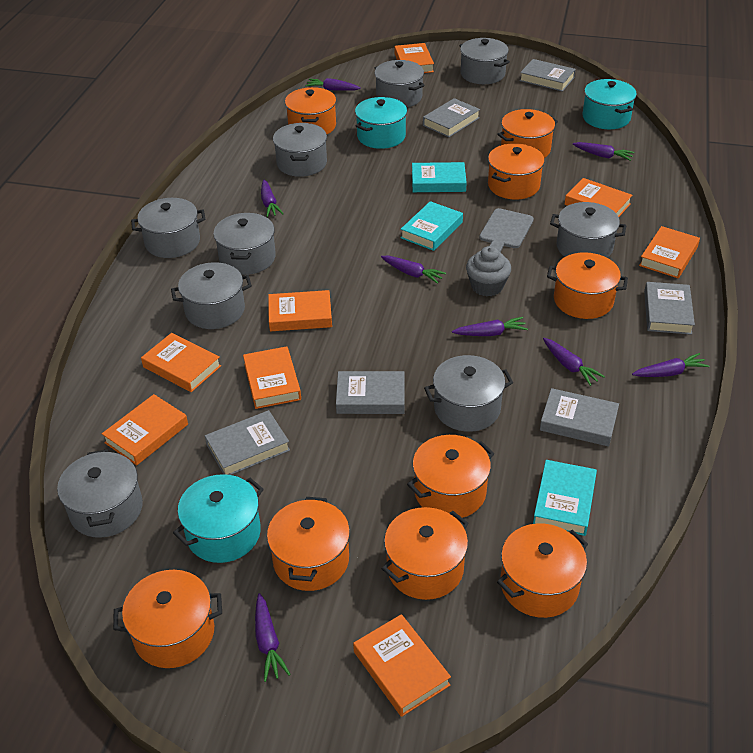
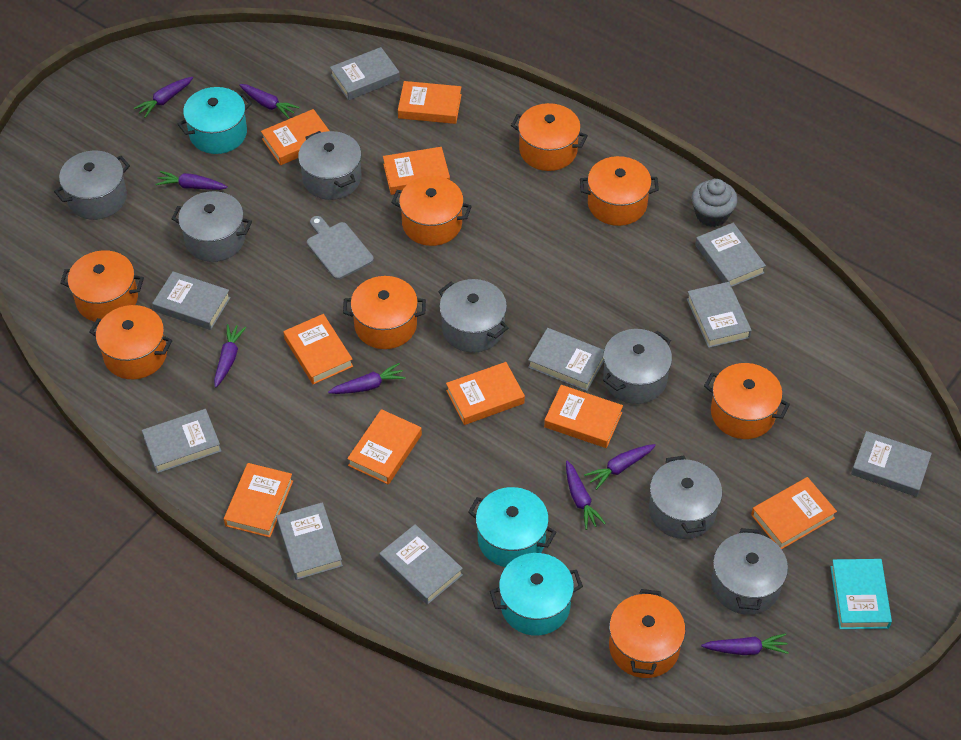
grey book: [205,410,290,475] [336,371,405,414] [423,98,480,137] [520,59,576,92] [540,388,619,447] [644,282,695,335] = 6 -> [142,409,222,473] [152,271,231,330] [276,502,343,580] [330,47,400,100] [379,524,463,605] [528,328,604,391] [687,282,752,348] [695,223,766,287] [851,431,932,497] = 9
grey pot: [57,449,143,538] [131,198,206,258] [171,262,252,329] [213,213,276,275] [273,123,327,177] [375,60,425,108] [424,355,513,432] [459,38,510,84] [550,202,626,258] = 9 -> [54,151,130,220] [172,191,252,262] [298,131,361,200] [438,279,508,353] [603,329,672,404] [649,456,722,539] [711,528,788,615] = 7
orange book: [102,394,188,465] [141,333,221,392] [243,346,301,409] [268,290,332,331] [353,614,451,717] [395,43,434,73] [564,178,632,217] [639,226,700,278] = 8 -> [224,463,293,537] [261,109,329,165] [284,314,353,385] [347,409,422,485] [383,147,450,195] [398,81,462,124] [446,362,525,425] [544,385,623,448] [751,477,837,549] = 9
orange pot: [113,570,222,668] [267,497,350,591] [285,87,336,134] [382,507,469,600] [407,435,494,518] [488,143,545,200] [497,109,558,158] [497,523,588,618] [547,252,628,319] = 9 -> [60,250,144,322] [89,305,172,379] [343,276,426,349] [391,176,472,246] [511,103,588,171] [580,156,659,226] [609,589,685,678] [704,363,790,439] = 8
turquoise book: [401,201,463,251] [412,162,467,192] [533,460,597,536] = 3 -> [830,559,892,629] = 1

